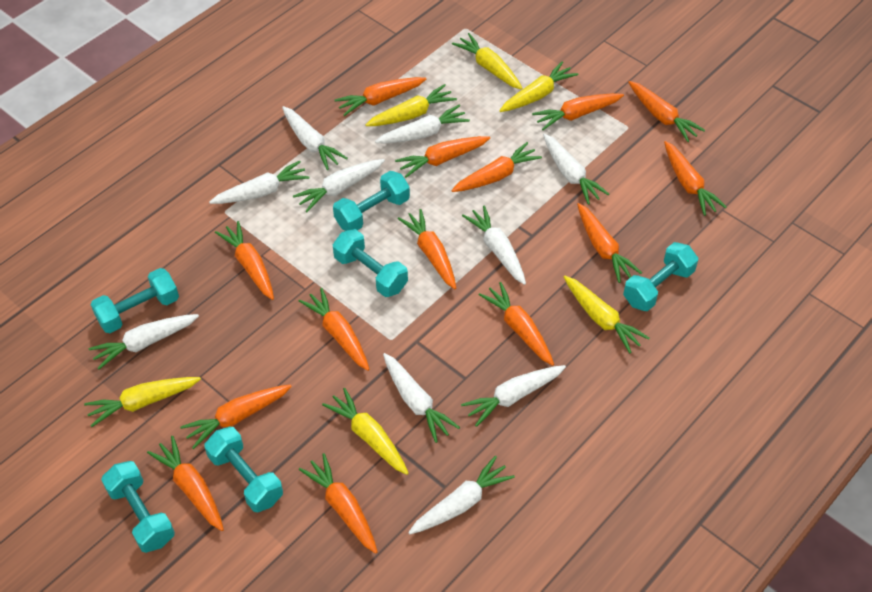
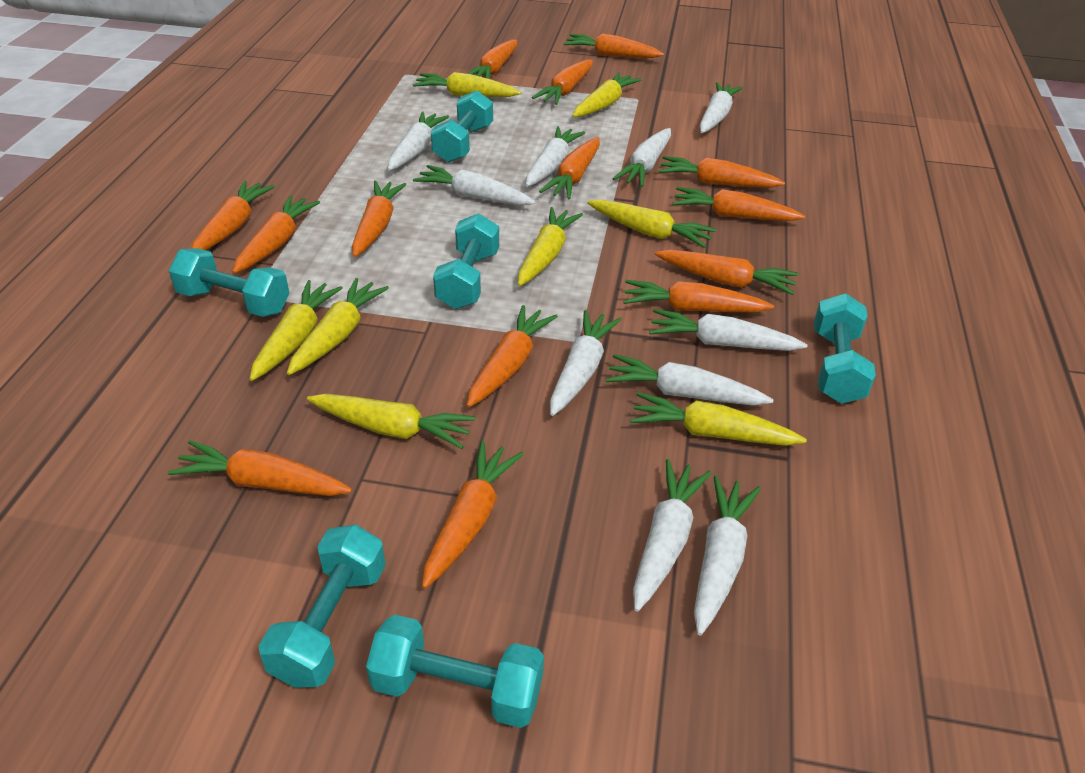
yellow carrot: [84,377,201,427] [322,388,409,475] [365,84,457,126] [452,33,523,90] [499,62,578,112] [564,276,650,353] = 6 -> [250,280,343,381] [287,278,389,375] [307,394,476,449] [413,72,522,97] [518,207,583,286] [572,72,642,117] [587,199,717,248] [630,392,807,446] = 8

